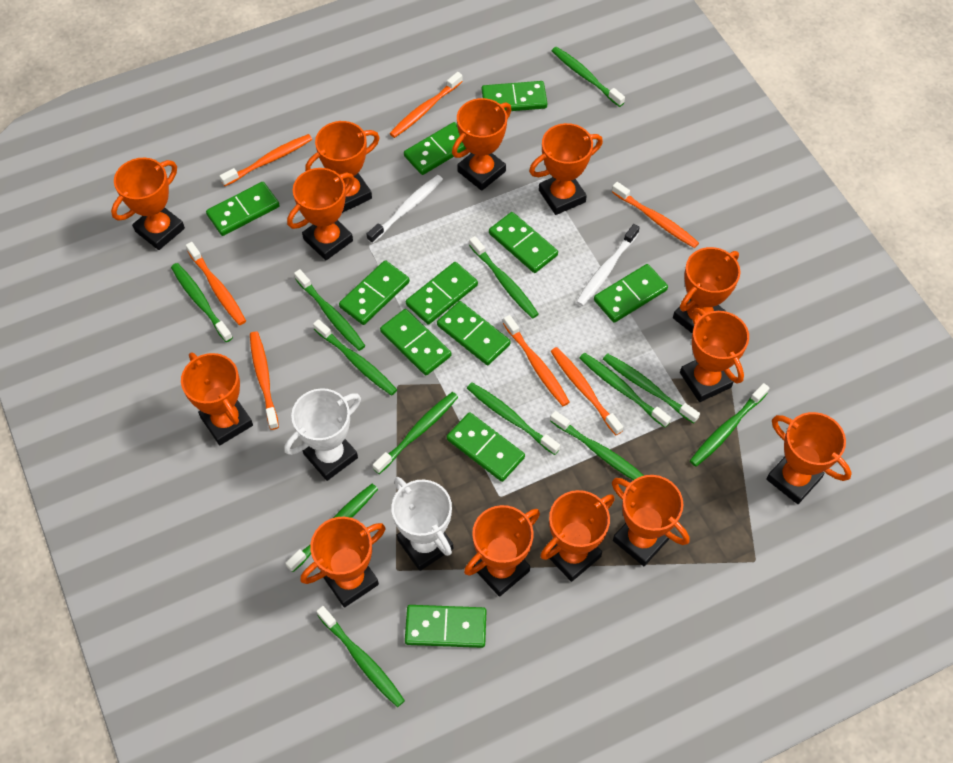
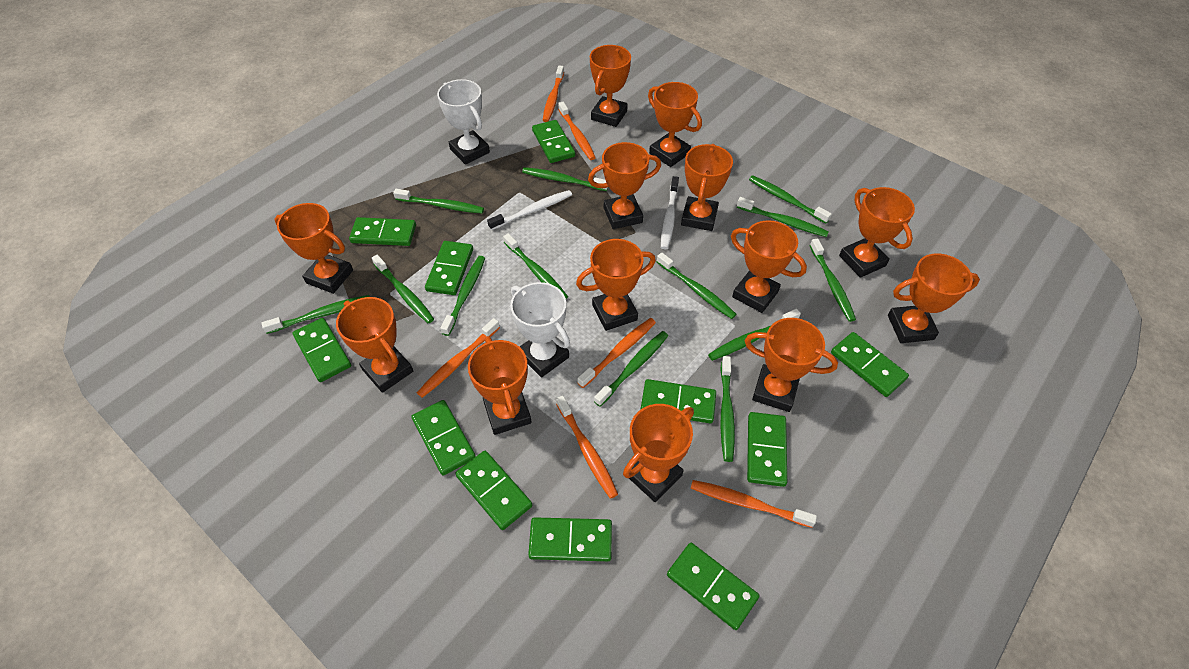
orange toothbrush: [186,242,246,325] [220,134,312,186] [250,332,279,430] [389,72,463,138] [503,315,570,406] [550,347,623,435] [612,182,699,248] = 7 -> [417,318,500,398] [543,65,564,122] [556,396,618,499] [558,102,596,160] [577,318,656,388] [691,480,817,528] = 6

